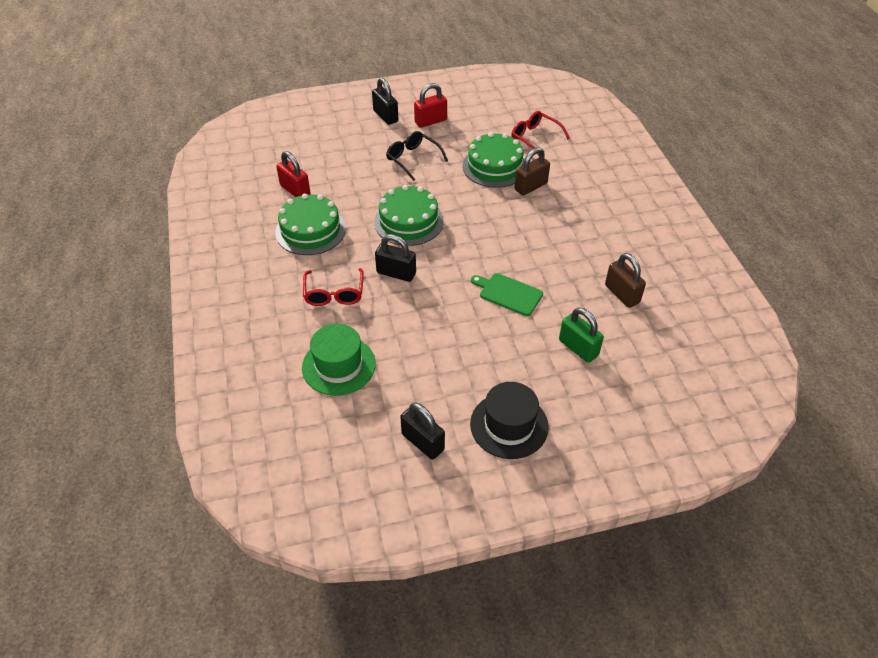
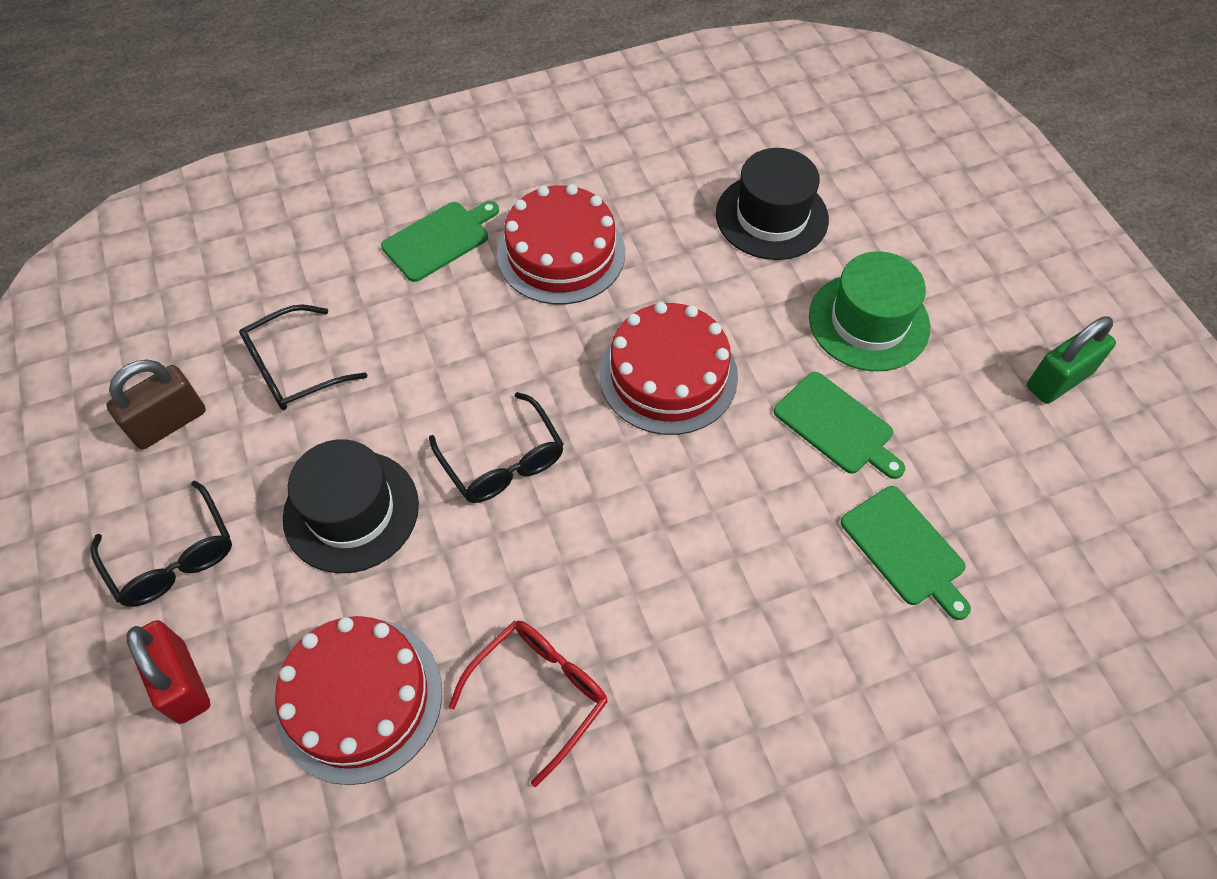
black glasses: [386,131,448,181] = 1 -> [91,480,232,607] [239,304,367,410] [429,392,564,503] = 3
black hat: [470,382,549,459] = 1 -> [283,439,419,573] [716,148,829,260] = 2
black padlock: [372,78,398,125] [375,234,416,282] [400,403,445,460] = 3 -> none = 0
brown padlock: [515,147,550,196] [605,253,646,308] = 2 -> [106,360,206,449] = 1
green cake: [275,193,346,255] [374,185,443,246] [463,132,525,188] = 3 -> none = 0
green cutting board: [471,273,543,316] = 1 -> [381,201,499,282] [774,372,905,479] [841,486,971,620] = 3
red cake: none = 0 -> [275,616,442,785] [497,184,625,305] [600,302,738,435] = 3
red glasses: [303,268,364,306] [511,111,570,156] = 2 -> [448,621,608,787] = 1
red padlock: [276,151,311,197] [414,83,447,128] = 2 -> [126,620,210,724] = 1

